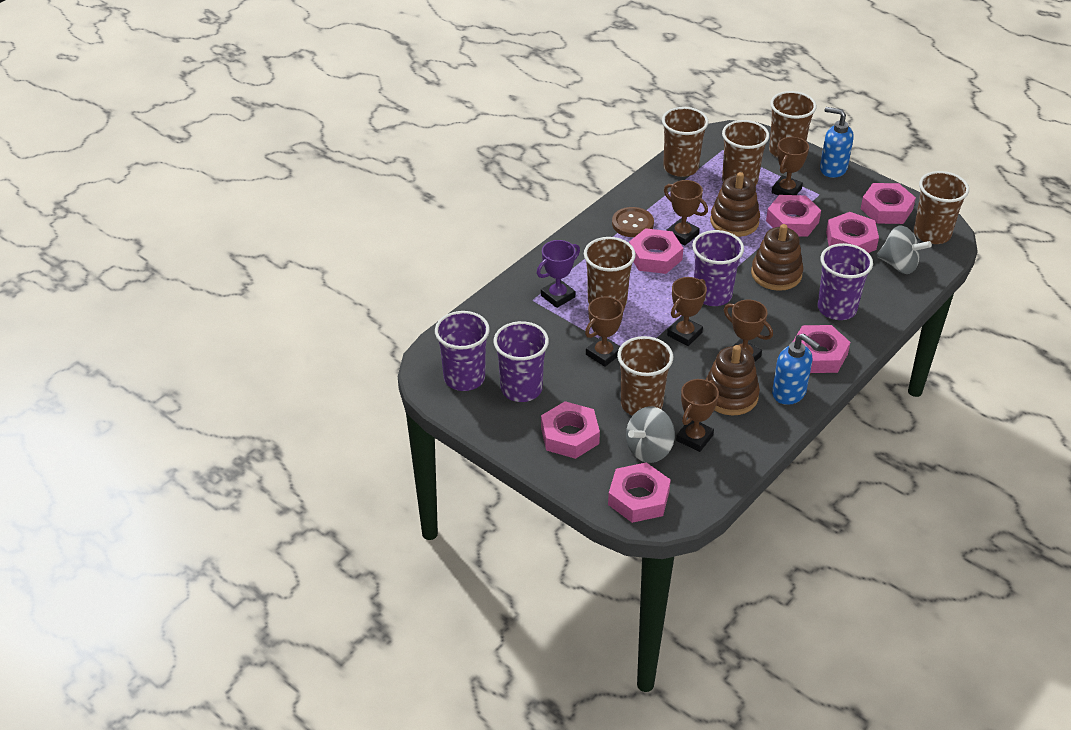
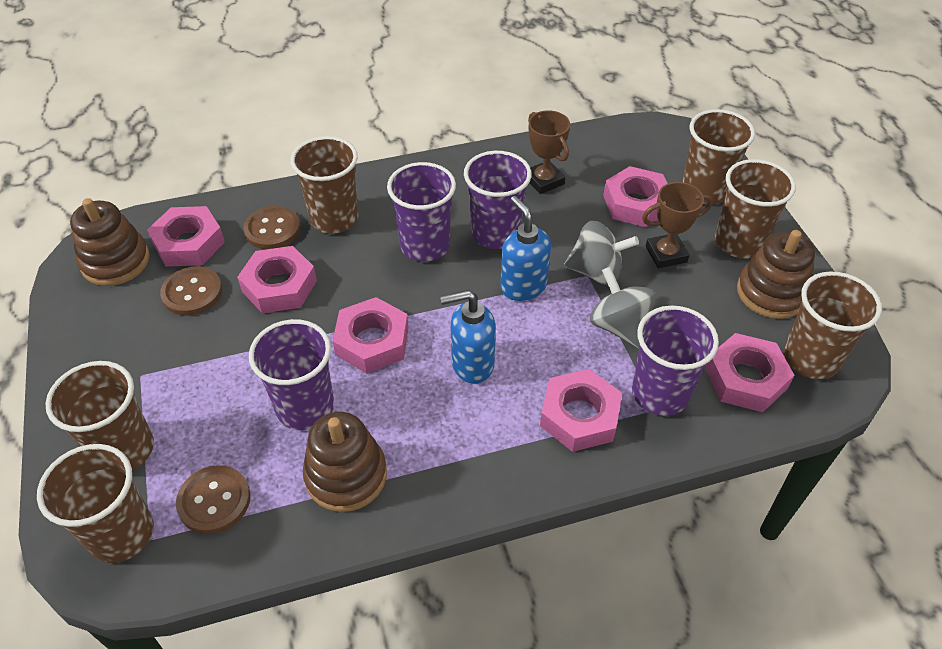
brown button: [612,207,654,237] = 1 -> [160,266,222,316] [176,465,250,534] [243,206,300,249] = 3
brown trophy: [585,297,625,367] [664,180,708,245] [667,277,707,346] [676,379,719,452] [724,299,773,362] [772,137,809,196] = 6 -> [528,110,570,194] [642,182,713,268] = 2
pink nut: [541,401,600,459] [608,462,671,523] [629,228,683,274] [766,195,821,237] [793,325,850,373] [826,212,879,253] [860,183,916,224] = 7 -> [147,206,225,267] [237,246,317,313] [332,297,409,374] [540,369,622,452] [603,166,668,227] [705,333,794,412] = 6
purple trophy: [537,240,580,308] = 1 -> none = 0

